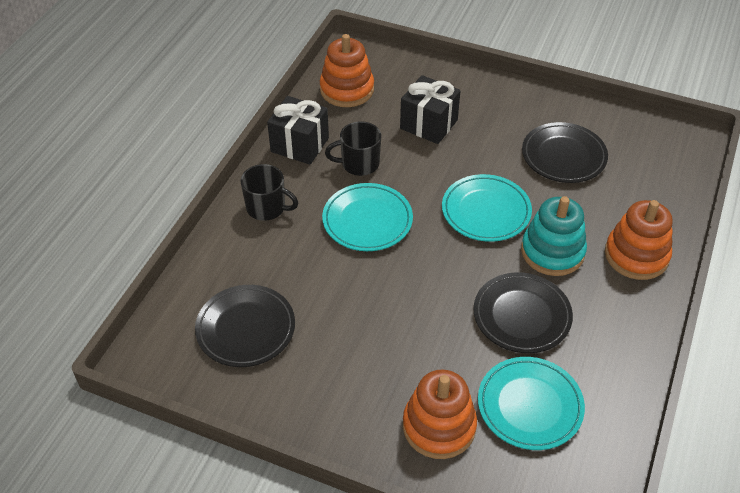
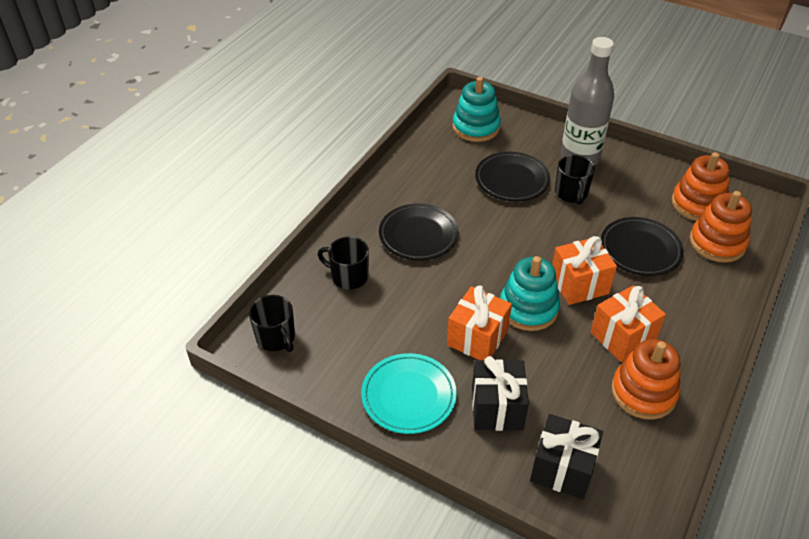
black mug: [240,164,298,221] [325,121,381,176] = 2 -> [249,295,295,352] [318,237,369,289] [555,155,595,205] = 3
grey bottle: none = 0 -> [560,37,614,166] = 1
orange gift: none = 0 -> [447,285,512,360] [552,236,617,305] [591,285,666,362] = 3
turquoise plate: [322,183,413,251] [442,174,532,242] [478,357,585,450] = 3 -> [361,353,457,434] = 1
turquoise stacking toy: [521,196,587,276] = 1 -> [452,77,501,142] [500,256,560,331] = 2

